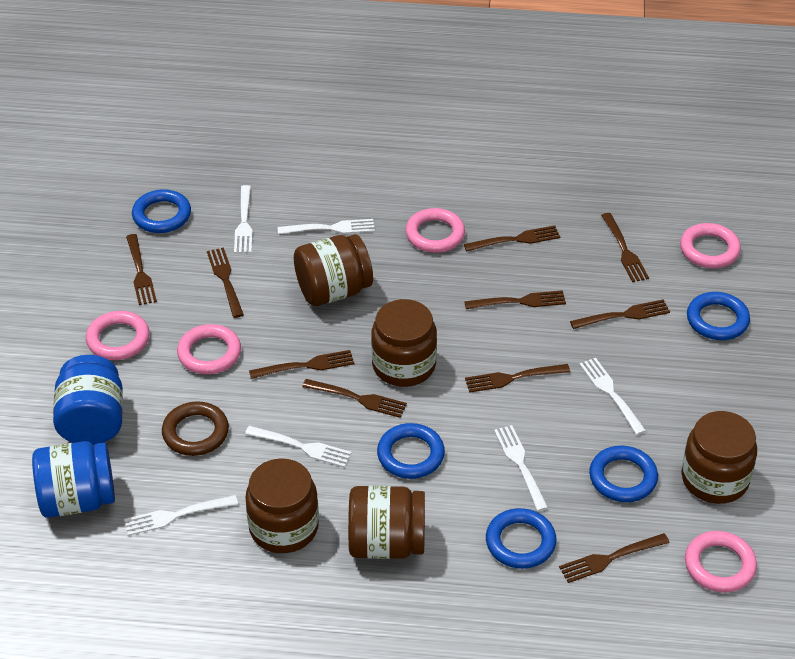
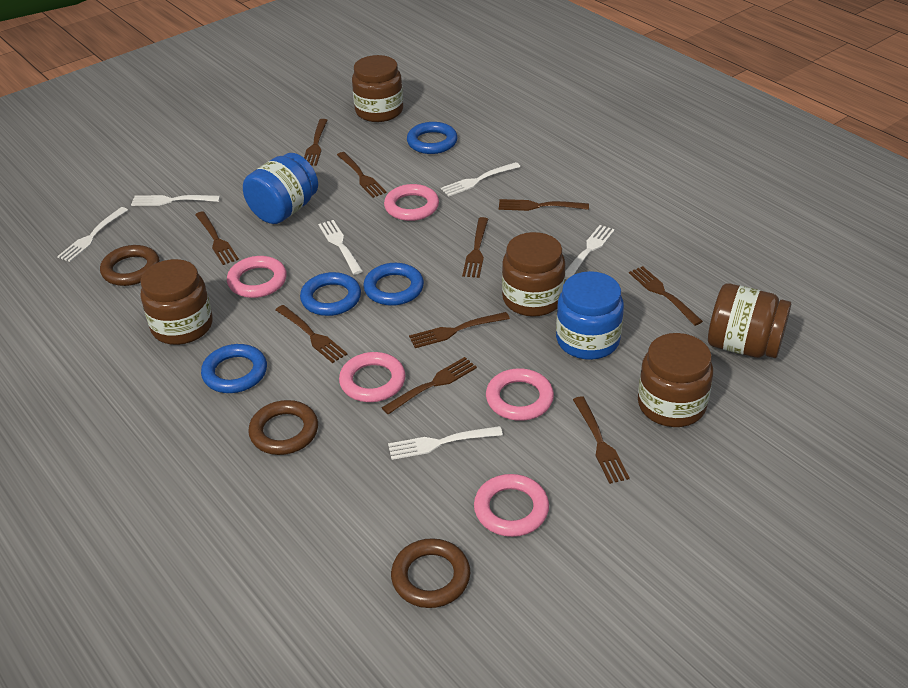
blue ring: [132,189,191,233] [377,423,445,479] [486,508,557,569] [589,446,658,502] [687,292,750,340] = 5 -> [201,344,267,393] [300,272,361,316] [363,263,424,306] [407,122,458,154] = 4
brown ring: [162,401,229,456] = 1 -> [100,245,160,286] [248,400,318,455] [391,538,470,608] = 3

